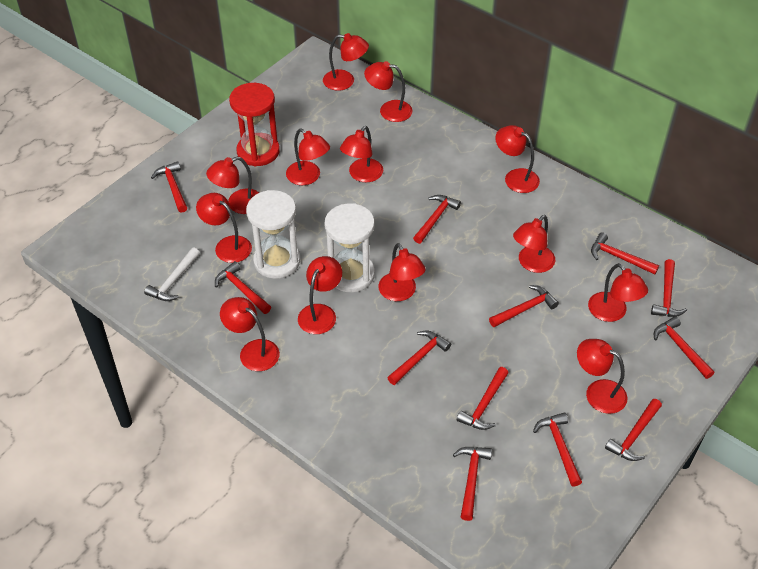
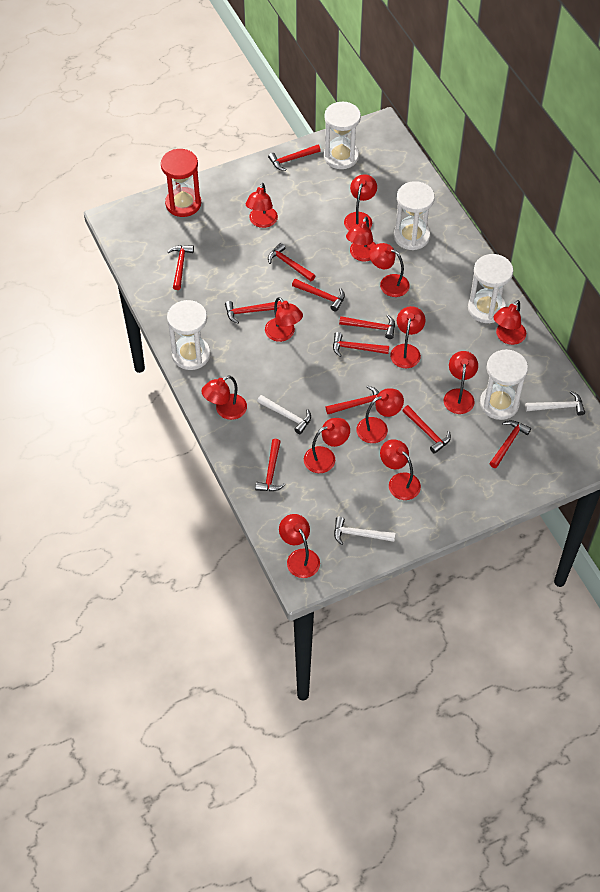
red hammer: [151,161,187,213] [215,261,271,314] [387,331,451,385] [413,195,461,244] [453,447,492,521] [457,367,509,430] [489,285,559,327] [533,412,582,487] [591,233,659,275] [605,399,662,461] [651,259,687,317] [654,316,714,379] = 12 -> [167,245,194,290] [225,301,281,324] [255,439,285,491] [268,145,321,171] [268,243,316,281] [292,279,345,311] [326,386,379,414] [333,332,389,357] [339,315,395,339] [402,405,451,454] [489,420,531,468] = 11
white hammer: [144,247,200,301] = 1 -> [257,395,311,434] [334,517,395,545] [525,391,585,416] = 3
white hourglass: [246,190,300,279] [324,203,375,292] = 2 -> [167,300,210,370] [324,102,361,169] [394,181,435,250] [468,254,513,323] [480,349,528,420] = 5

